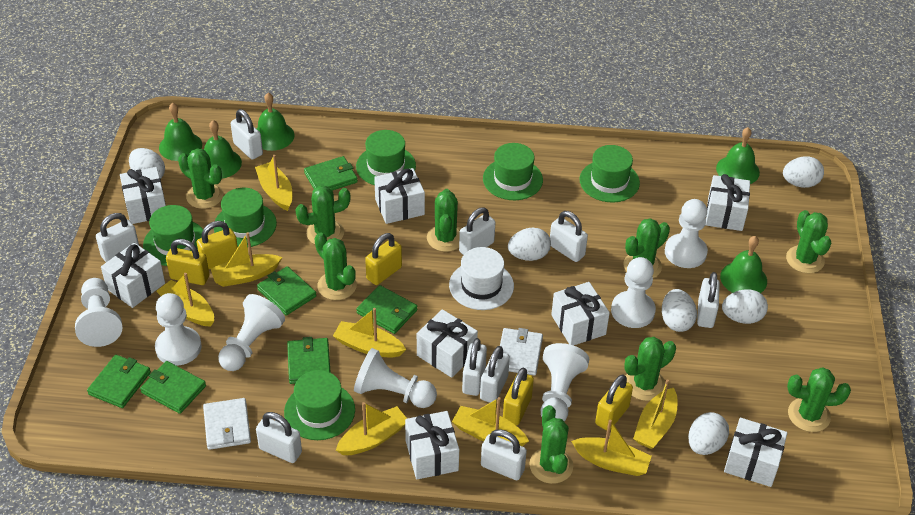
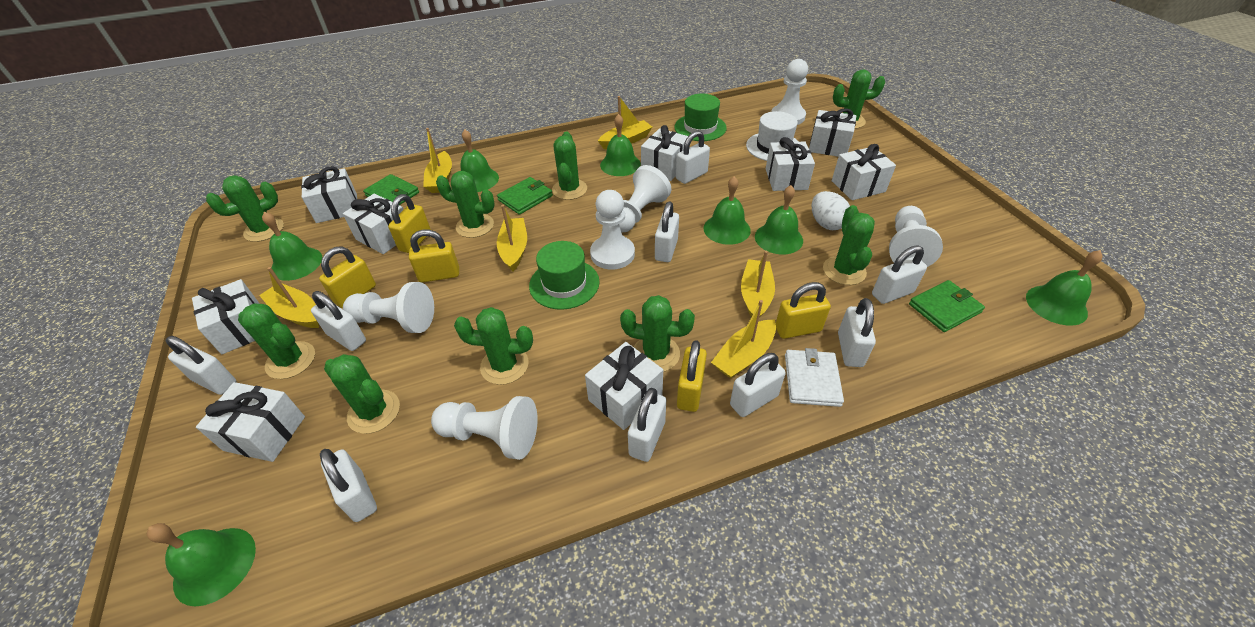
green bell: [159,103,202,161] [204,120,242,179] [256,93,294,151] [716,127,760,184] [720,236,767,293] = 5 -> [147,523,256,607] [262,212,322,281] [461,129,499,192] [600,114,641,176] [703,176,751,245] [755,185,803,254] [1026,250,1103,326] = 7
green hat: [143,205,203,266] [214,188,277,247] [284,370,355,440] [356,130,416,185] [483,143,543,200] [580,145,640,203] = 6 -> [529,241,600,310] [674,94,727,141] = 2
green wallet: [87,355,151,408] [140,361,206,414] [257,266,316,316] [287,337,331,384] [304,156,358,191] [356,285,418,334] = 6 -> [363,174,419,205] [497,177,553,215] [909,280,985,332] = 3
white egg: [129,148,165,179] [508,228,551,261] [662,289,697,332] [688,412,729,455] [722,289,768,324] [783,157,824,188] = 6 -> [812,191,850,230] = 1
white gift: [101,243,165,308] [120,167,166,224] [374,168,425,224] [405,411,459,479] [417,309,478,378] [551,282,610,346] [706,174,750,231] [724,418,787,487] = 8 -> [192,279,260,354] [196,382,305,462] [301,166,357,223] [343,194,404,254] [585,342,663,430] [641,125,688,181] [766,137,815,191] [809,108,856,157] [832,144,896,200] = 9
white pawn: [75,278,122,347] [155,293,202,366] [218,294,285,371] [354,348,437,408] [541,343,589,422] [611,257,656,328] [665,199,708,268] = 7 -> [343,282,434,333] [431,396,538,460] [590,190,635,270] [619,165,671,232] [771,59,808,125] [889,206,943,267] = 6
white wallet: [203,398,251,450] [500,328,543,375] = 2 -> [785,348,844,407] = 1
yellow boat: [156,273,214,327] [210,232,282,287] [255,155,293,211] [333,308,406,357] [336,402,407,455] [452,397,529,446] [571,420,652,476] [633,379,677,449] = 8 -> [259,267,319,328] [423,128,452,193] [497,205,527,271] [598,96,652,149] [711,300,776,378] [741,251,775,318] = 6

